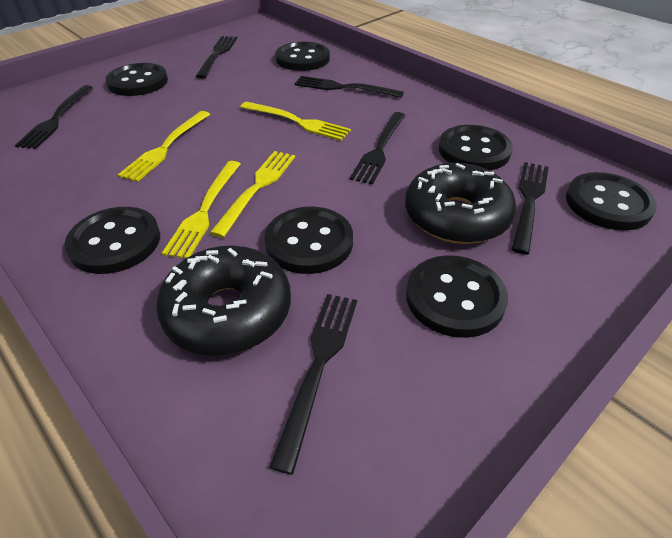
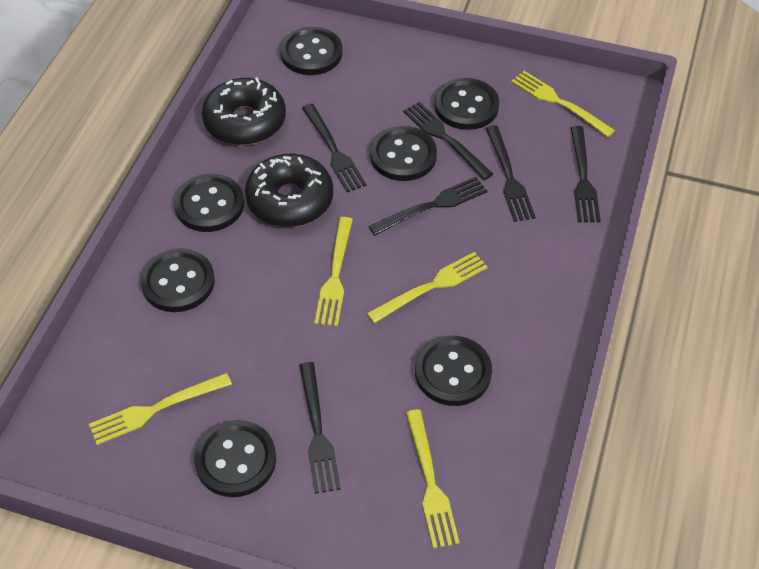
yellow fork: [118,111,210,182] [162,161,240,259] [210,151,295,238] [240,102,351,141] = 4 -> [89,373,232,445] [314,217,353,326] [367,252,488,323] [406,409,459,549] [511,71,615,137] = 5

